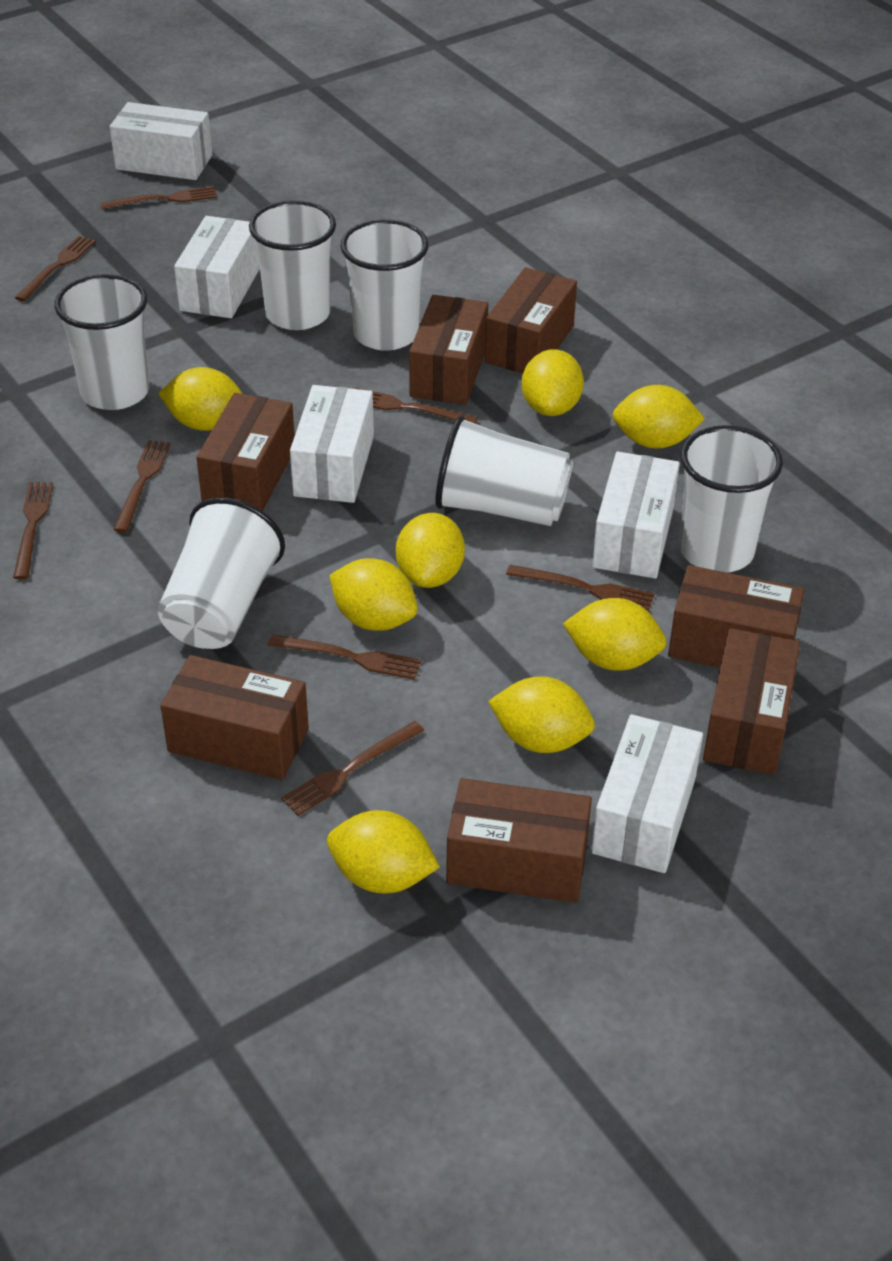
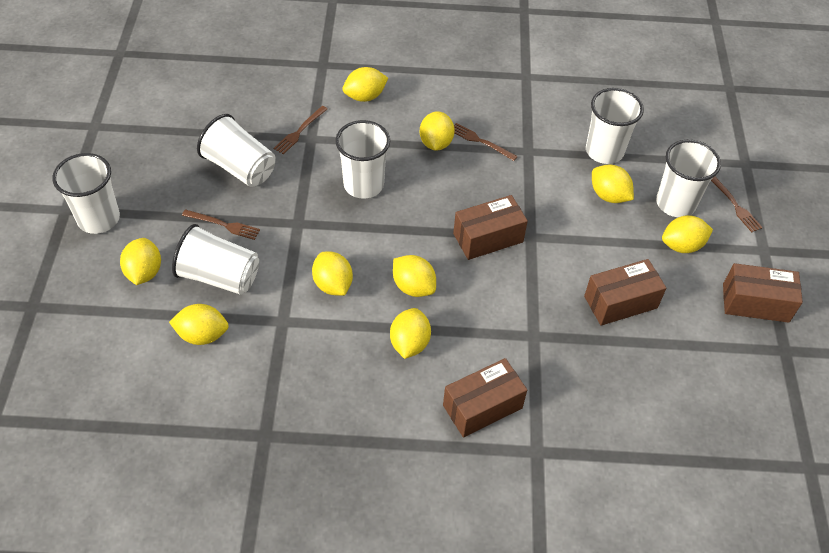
brown box: [160,655,309,780] [196,393,295,511] [409,295,488,405] [446,778,592,903] [485,267,577,373] [668,565,805,668] [703,628,800,775] = 7 -> [443,358,527,438] [453,195,528,260] [584,259,666,326] [723,263,803,323] = 4
brown fork: [13,482,53,579] [15,236,96,302] [100,186,217,210] [113,440,171,533] [268,634,422,680] [281,721,424,816] [355,387,478,424] [506,565,655,612] = 8 -> [182,209,260,240] [274,106,327,154] [454,123,518,161] [711,176,763,232] = 4
white box: [110,102,212,180] [174,216,260,318] [290,385,374,503] [592,452,680,579] [592,714,703,873] = 5 -> none = 0
yellow lemon: [158,367,242,431] [327,810,440,893] [329,558,418,631] [396,513,465,588] [488,677,595,753] [522,349,584,416] [563,598,666,671] [612,385,705,449] = 8 -> [120,238,161,285] [169,304,229,345] [312,251,353,296] [343,67,388,102] [390,308,431,359] [393,255,436,297] [420,111,455,151] [592,165,634,203] [662,215,713,253] = 9

